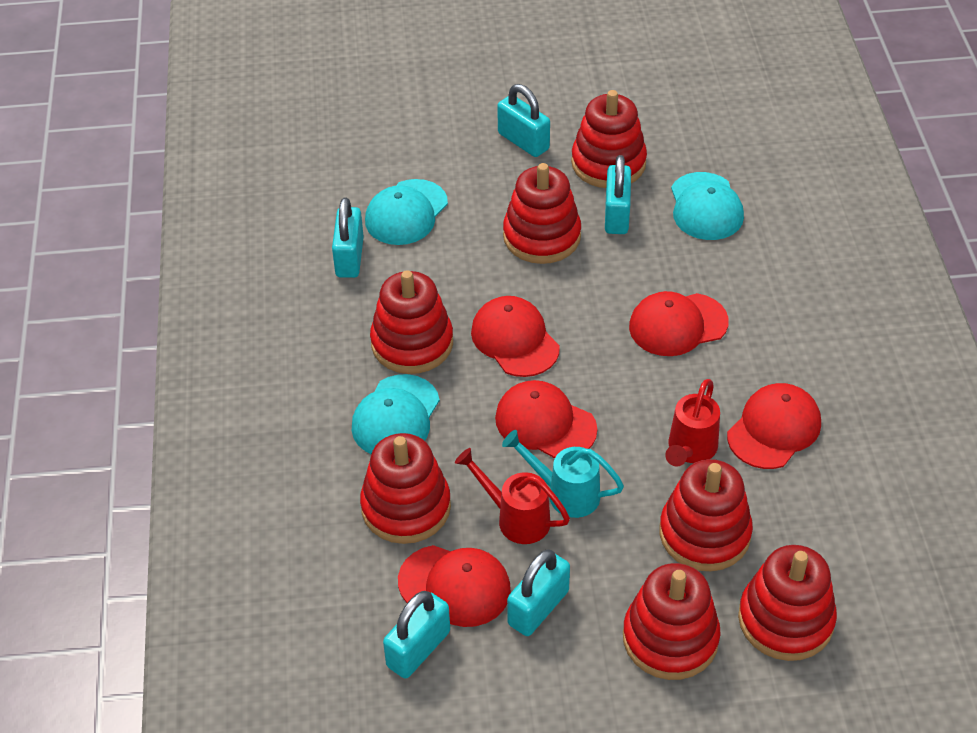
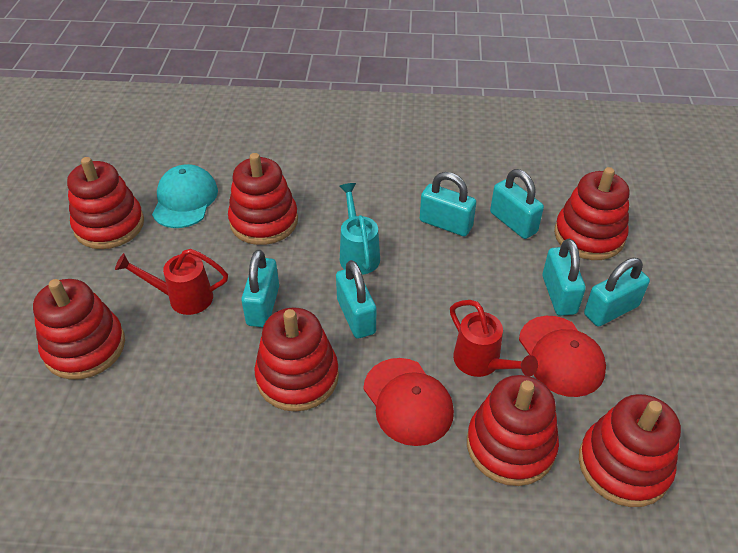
red cap: [398,545,511,627] [471,296,560,377] [495,380,597,458] [629,291,729,356] [727,383,821,469] = 5 -> [363,358,454,446] [519,316,606,397] = 2
turquoise cap: [352,374,440,454] [365,179,448,245] [671,172,744,240] = 3 -> [152,164,218,228] = 1
turquoise padlock: [332,198,364,278] [383,591,450,679] [497,84,550,157] [507,549,570,636] [605,155,631,234] = 5 -> [241,250,279,327] [336,260,376,339] [420,172,476,236] [490,169,544,239] [542,239,586,316] [584,258,650,327] = 6

